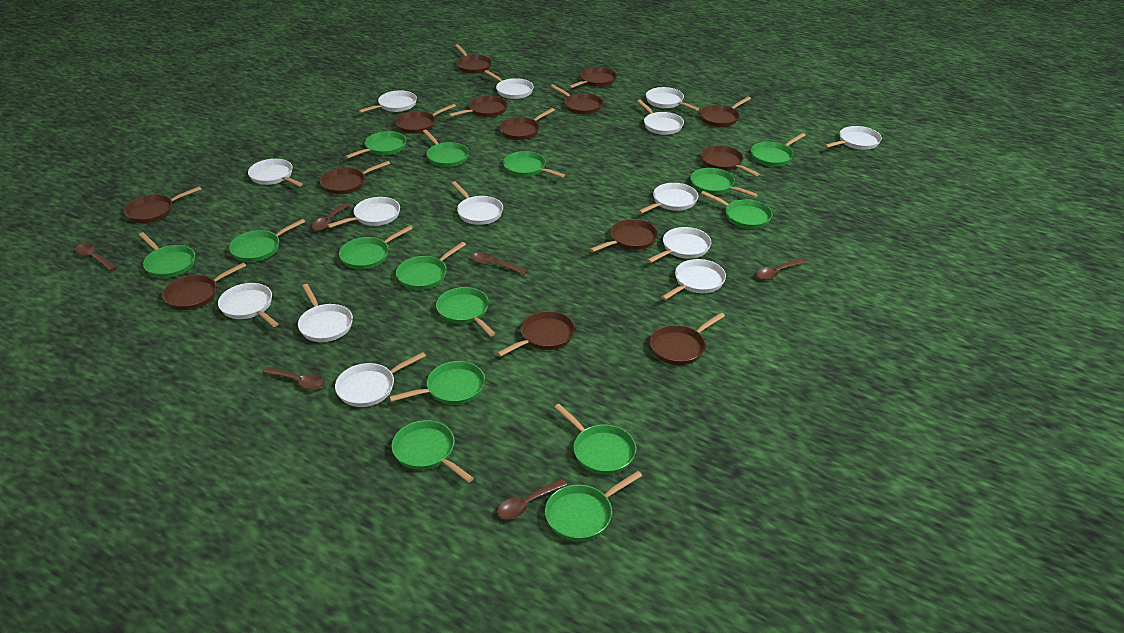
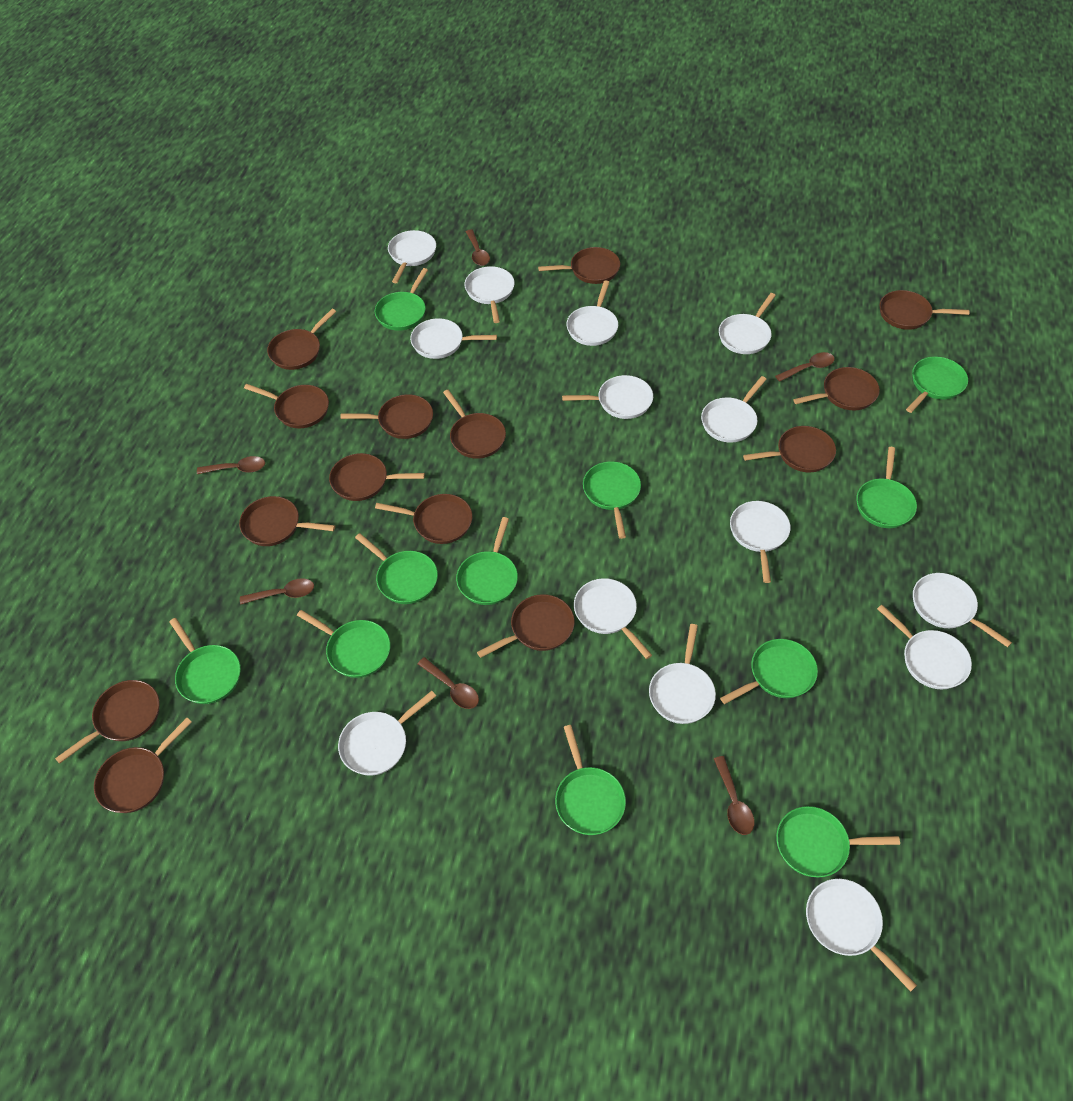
green pan: [139,232,195,278] [229,219,305,262] [339,226,413,269] [345,131,407,159] [389,361,485,405] [392,420,474,483] [396,242,466,290] [423,130,469,167] [436,287,495,336] [503,151,565,177] [545,471,642,541] [554,404,636,475] [690,168,758,197] [701,191,773,229] [751,133,805,167] = 15 -> [169,618,241,704] [297,610,390,678] [355,533,438,604] [375,268,428,331] [456,517,518,605] [555,725,626,835] [583,461,641,539] [720,639,818,704] [776,806,900,877] [856,447,917,528] [906,357,968,413] = 11

